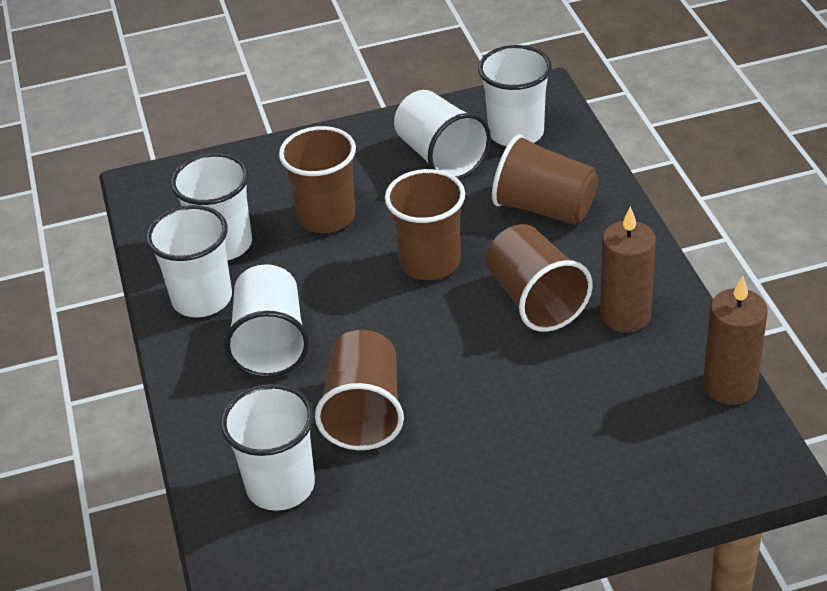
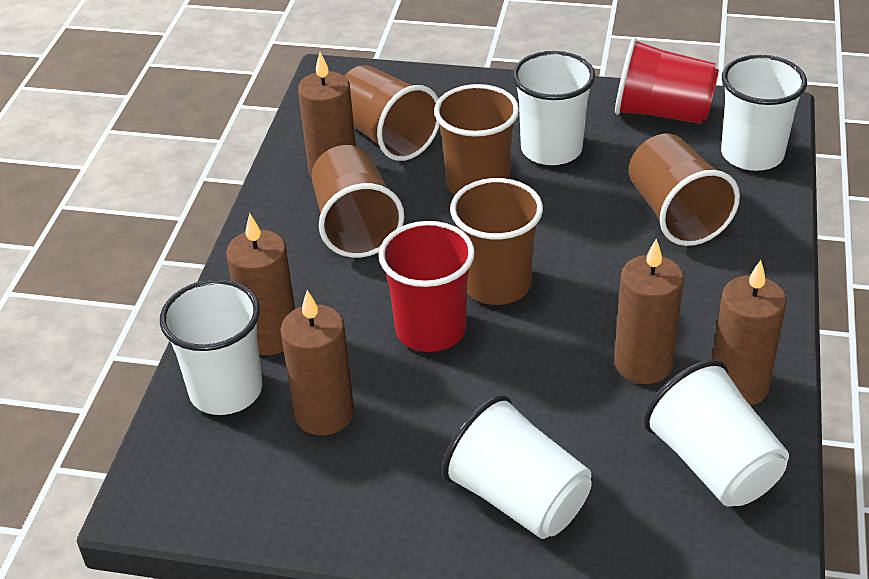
brown candle: [600,206,656,333] [703,276,768,405] = 2 -> [226,213,295,355] [280,290,354,436] [298,52,356,176] [614,239,684,384] [712,260,786,406] = 5
red cup: none = 0 -> [379,221,475,352] [615,38,719,124] = 2
white cup: [146,205,232,317] [171,153,252,261] [221,384,315,511] [224,264,309,377] [394,90,491,180] [478,45,552,146] = 6 -> [160,279,262,415] [442,395,592,539] [512,51,595,165] [644,360,789,507] [721,55,807,171] = 5

